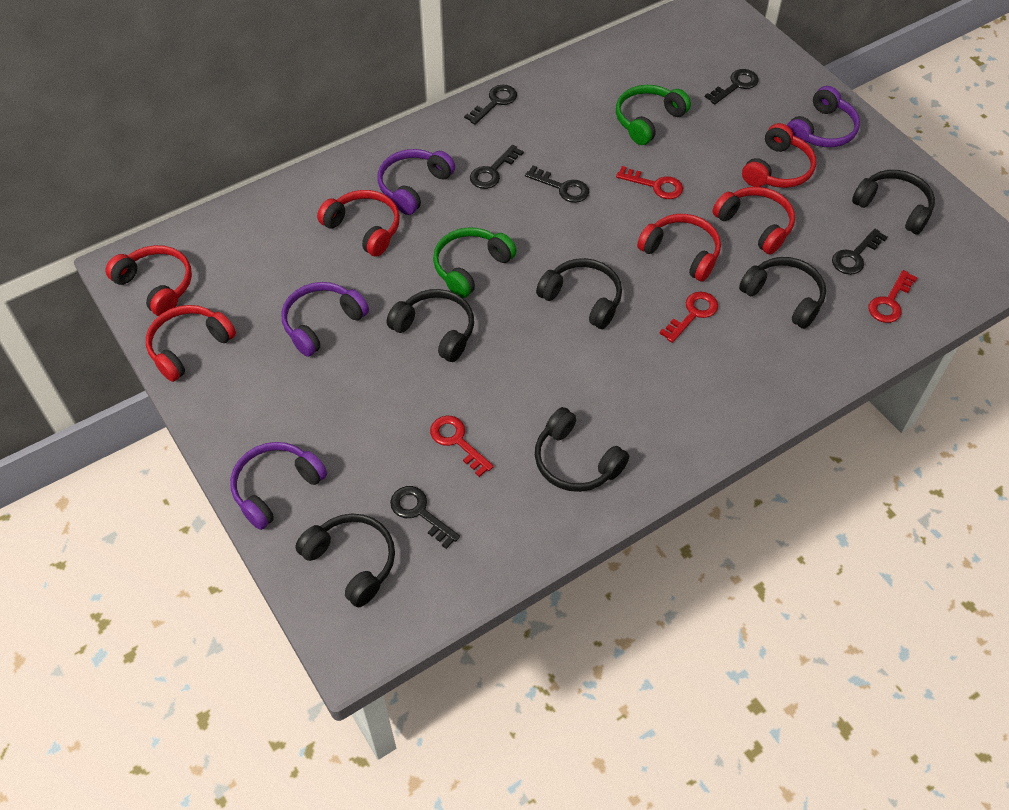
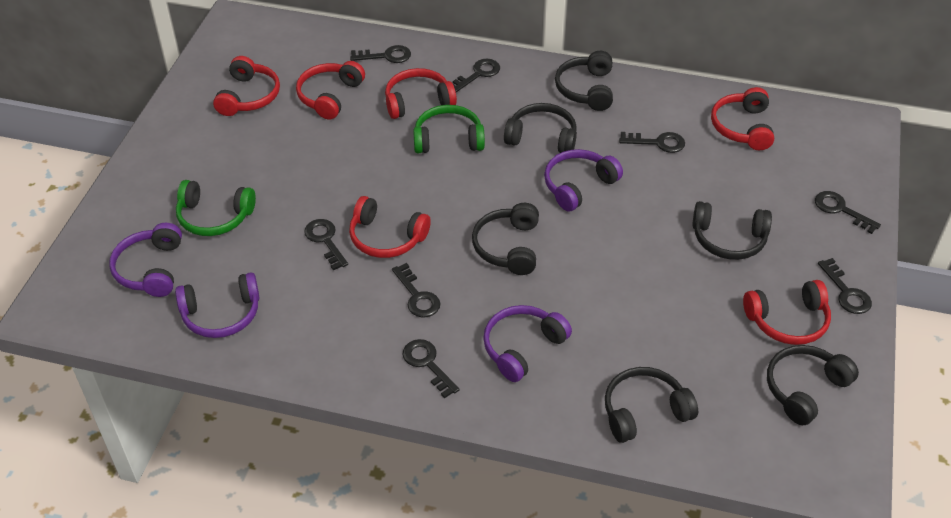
black key: [390,486,460,549] [464,85,517,125] [470,145,524,189] [525,165,589,203] [705,69,759,104] [832,228,887,275] = 6 -> [304,219,348,270] [350,45,411,63] [392,263,441,318] [403,339,460,398] [453,59,500,92] [619,132,685,153] [815,191,881,234] [818,258,872,314] = 8
red key: [430,416,494,477] [616,166,683,199] [659,292,718,343] [868,270,918,323] = 4 -> none = 0

